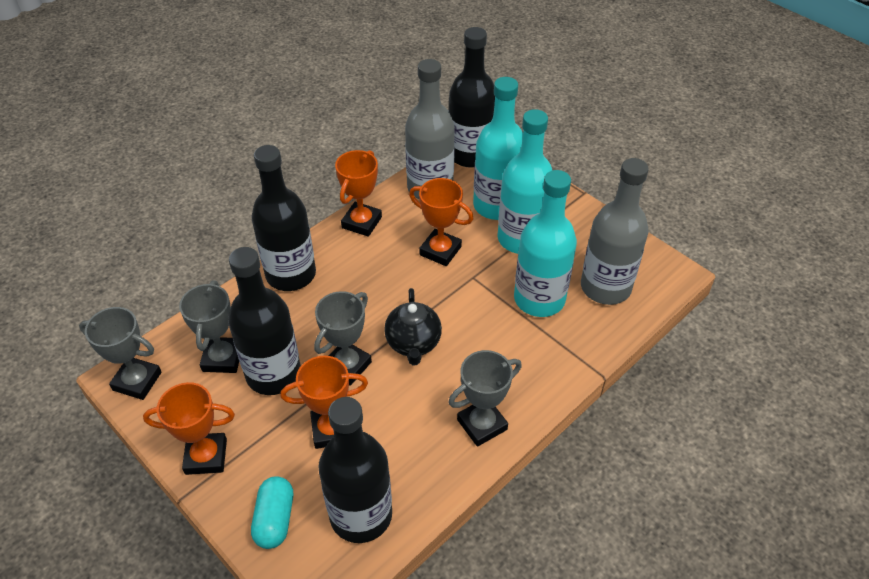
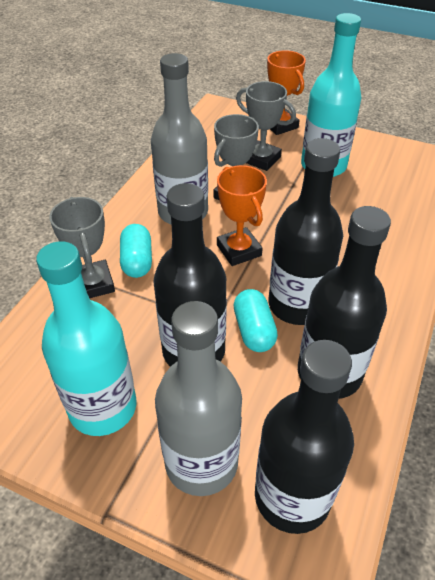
black teapot: [384,288,442,365] = 1 -> none = 0
grey trophy: [79,307,162,400] [179,281,239,373] [314,291,372,386] [448,350,522,447] = 4 -> [49,197,115,298] [213,114,259,201] [236,81,296,171] = 3
orange trophy: [143,382,235,475] [280,356,368,449] [335,150,382,237] [409,178,474,266] = 4 -> [217,165,267,266] [267,50,306,135] = 2
turquoise bottle: [473,77,523,220] [497,109,552,254] [514,170,577,317] = 3 -> [36,241,137,436] [301,13,361,177] = 2
turquoise capsule: [251,476,293,549] = 1 -> [120,224,152,278] [234,289,278,352] = 2

